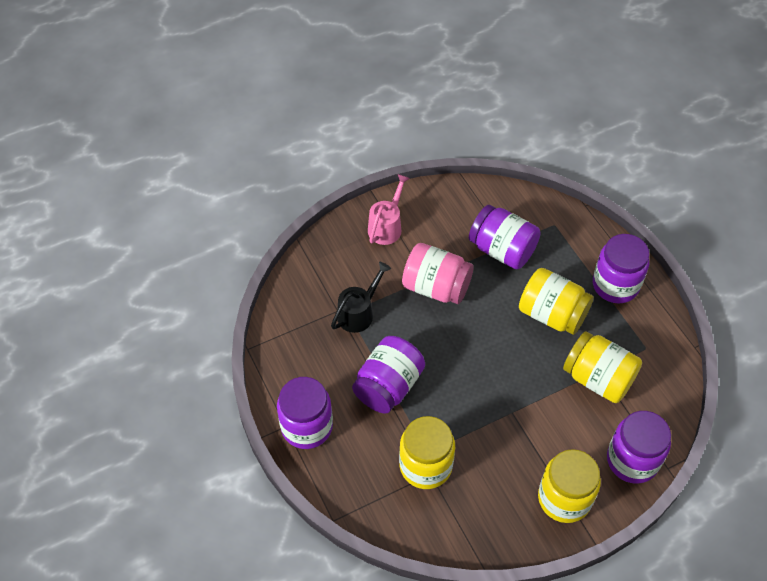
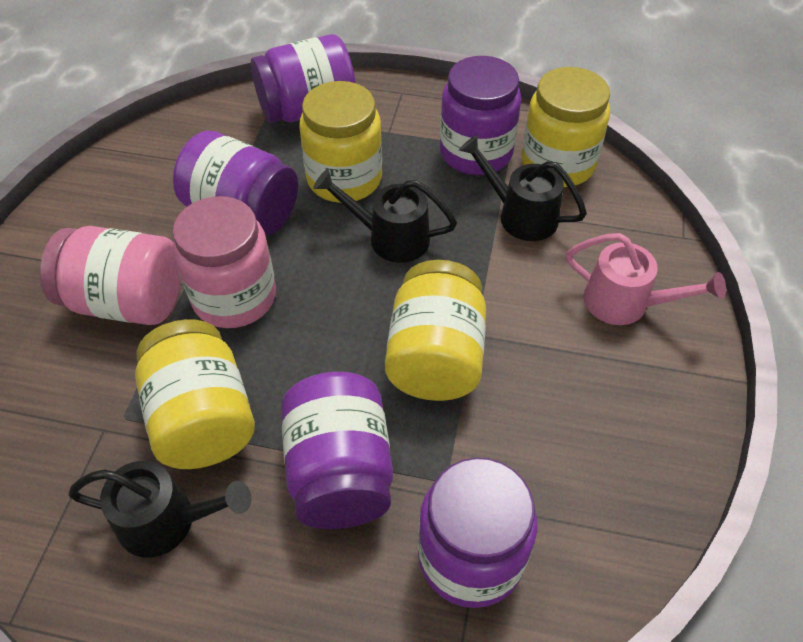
black watering can: [331,262,391,333] = 1 -> [68,461,251,558] [313,169,457,263] [459,135,587,241] = 3
pink jar: [402,243,474,304] = 1 -> [40,226,181,325] [173,196,276,328] = 2

